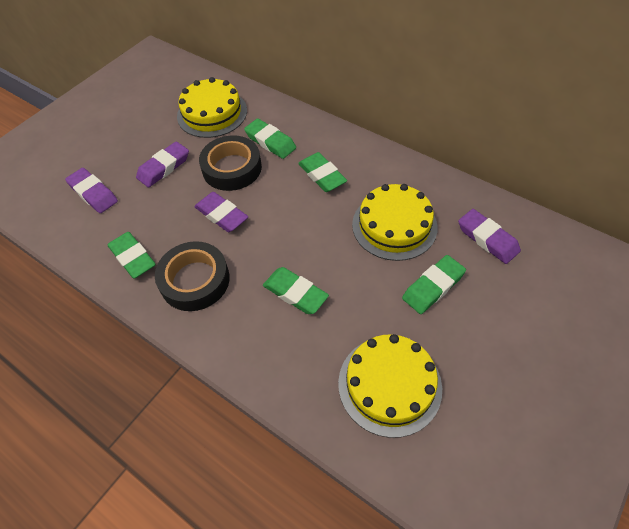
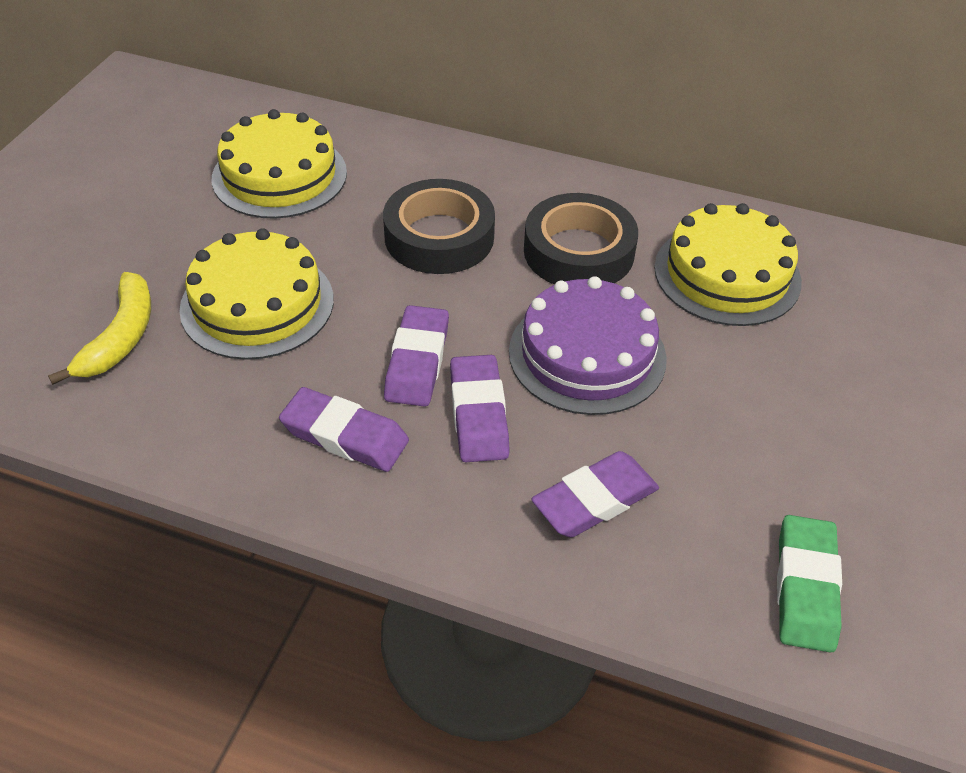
green eraser: [108,232,156,279] [244,118,296,159] [263,267,329,314] [298,152,347,192] [402,255,466,314] = 5 -> [777,515,842,653] = 1
purple cake: none = 0 -> [509,276,667,415] = 1
yellow banana: none = 0 -> [48,272,151,385] = 1

